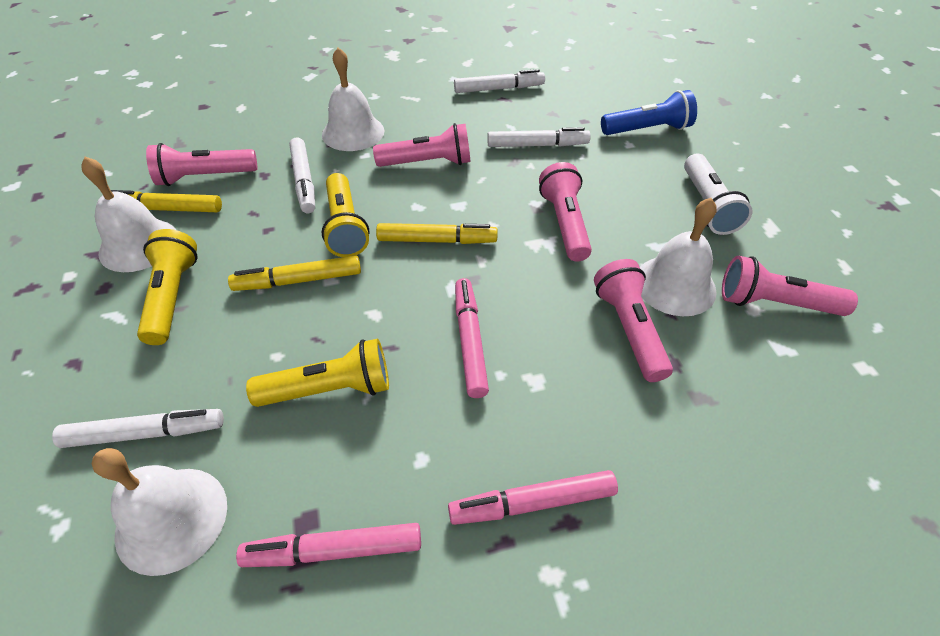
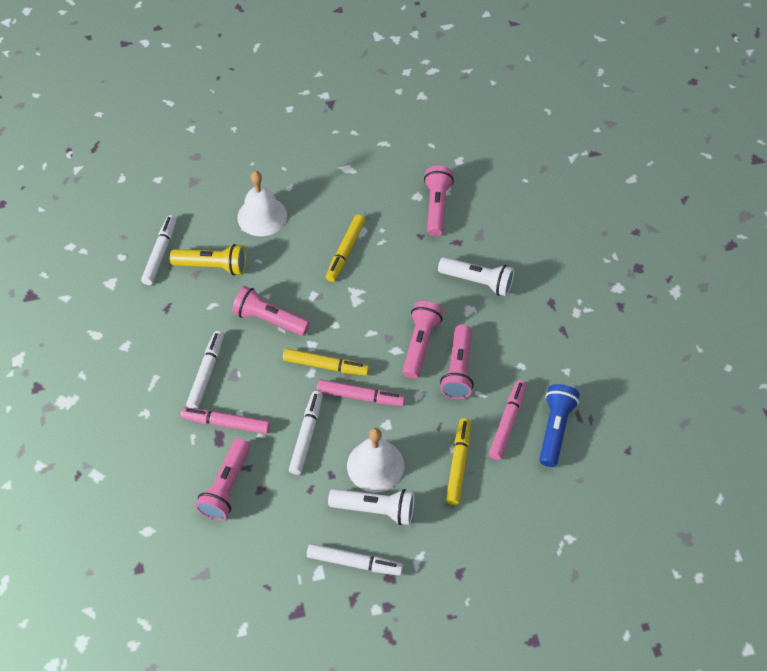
white bell: [81,157,176,272] [91,448,227,576] [322,47,384,151] [640,198,717,316] = 4 -> [237,171,287,236] [347,428,404,492] = 2
white flashlight: [684,154,752,235] = 1 -> [328,489,415,525] [438,257,514,296] = 2
yellow flashlight: [137,229,197,345] [246,338,389,407] [321,173,369,257] = 3 -> [170,244,246,275] = 1

